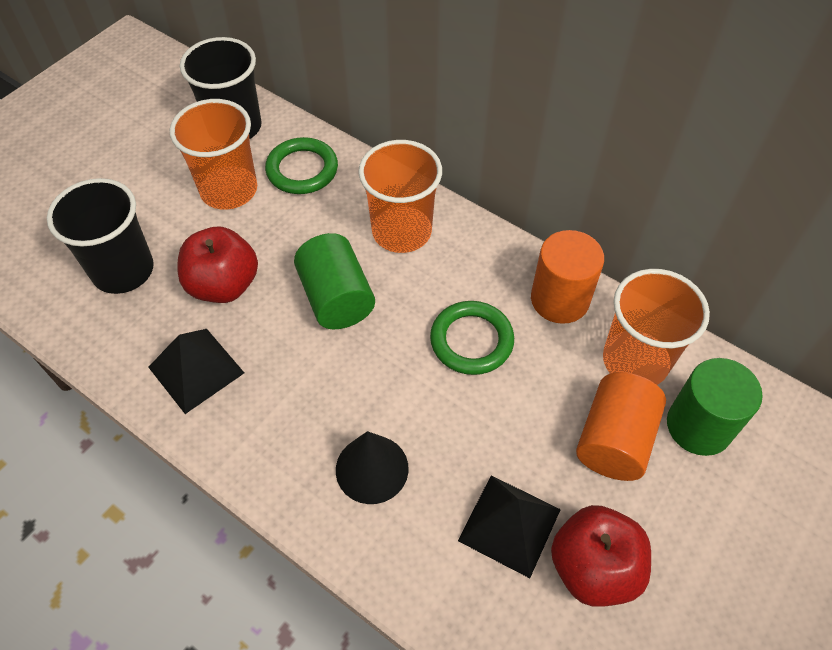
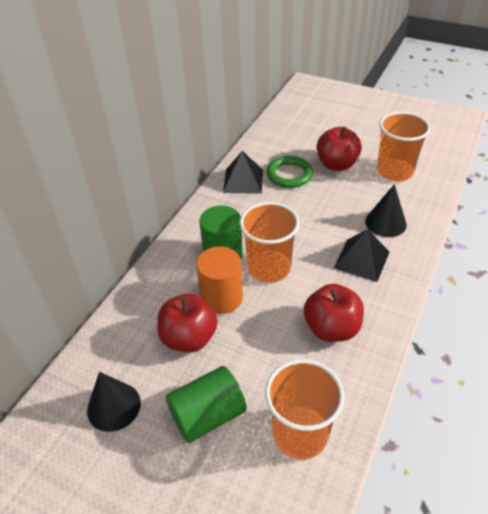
black cone: [336,431,408,504] = 1 -> [87,372,141,432] [365,184,407,237] = 2
black cup: [47,178,154,294] [180,37,262,139] = 2 -> none = 0
green ring: [265,137,338,194] [430,301,514,375] = 2 -> [266,156,313,188] = 1
orange cylinder: [531,230,604,324] [576,372,666,481] = 2 -> [196,246,243,314] = 1
red apple: [178,227,258,303] [551,505,651,607] = 2 -> [157,294,217,353] [304,284,364,342] [317,126,362,171] = 3

